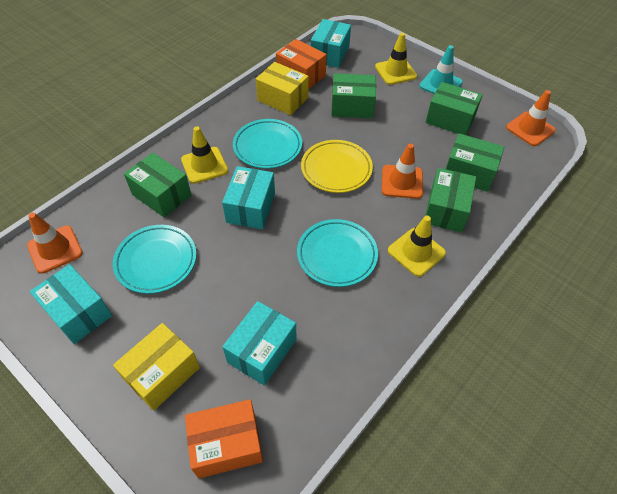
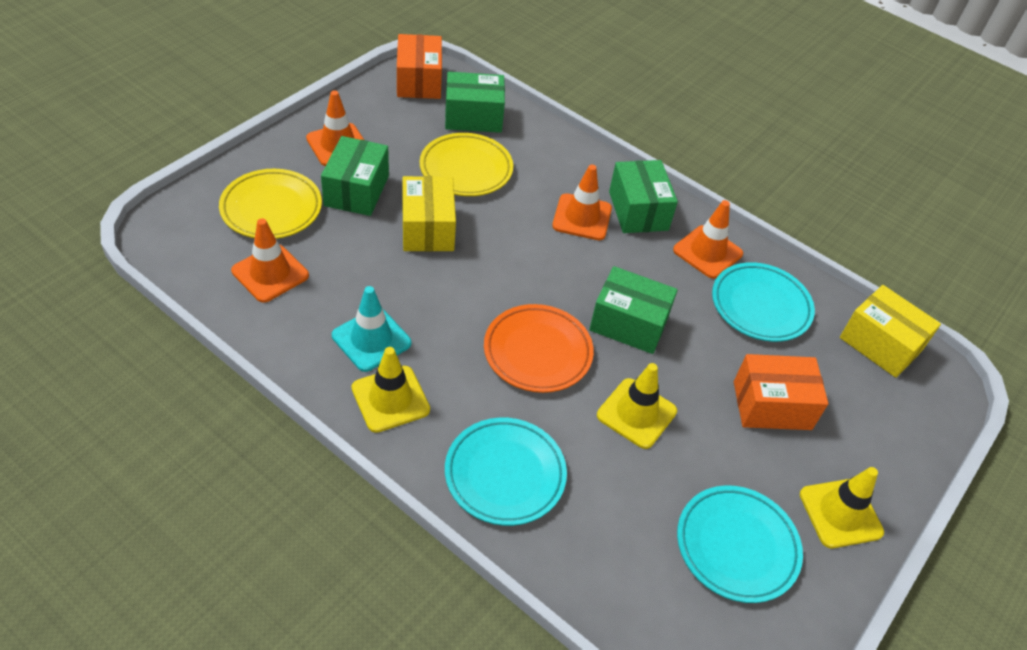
green box: [124,153,191,218] [331,73,376,118] [425,82,483,135] [425,168,476,233] [446,134,504,192] = 5 -> [321,136,389,216] [445,72,505,133] [589,266,678,354] [609,160,678,233] = 4
orange plate: none = 0 -> [484,304,594,393] = 1
orange traffic cone: [27,212,83,274] [382,144,423,199] [506,90,556,146] = 3 -> [231,218,309,303] [306,90,364,166] [552,165,612,240] [673,200,743,279] = 4
turquoise box: [30,264,112,344] [222,166,275,229] [222,301,296,386] [311,19,351,68] = 4 -> none = 0
yellow plate: [301,140,373,193] = 1 -> [219,169,322,239] [420,133,513,196] = 2

